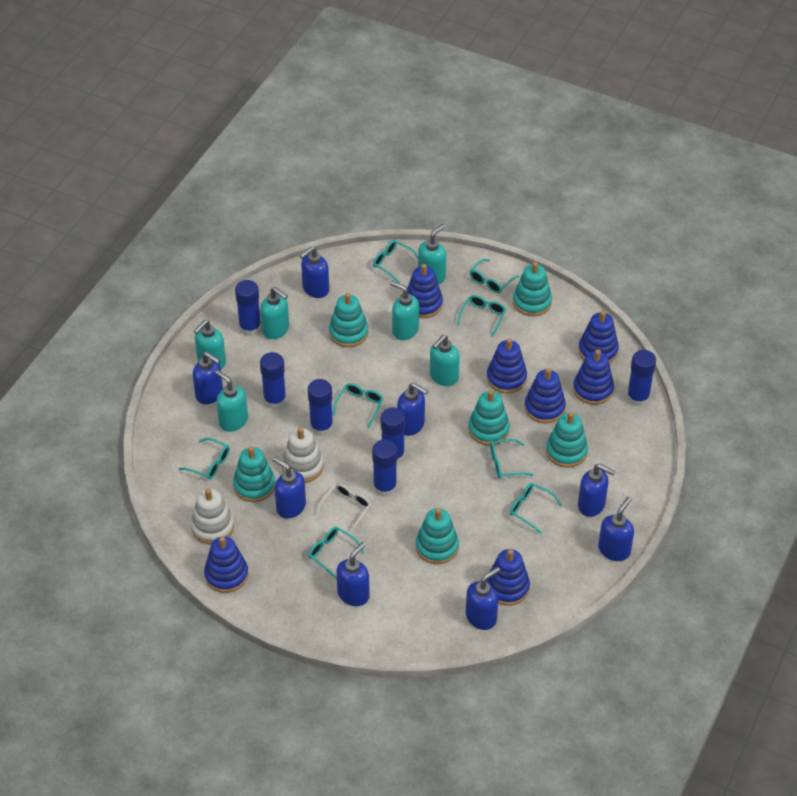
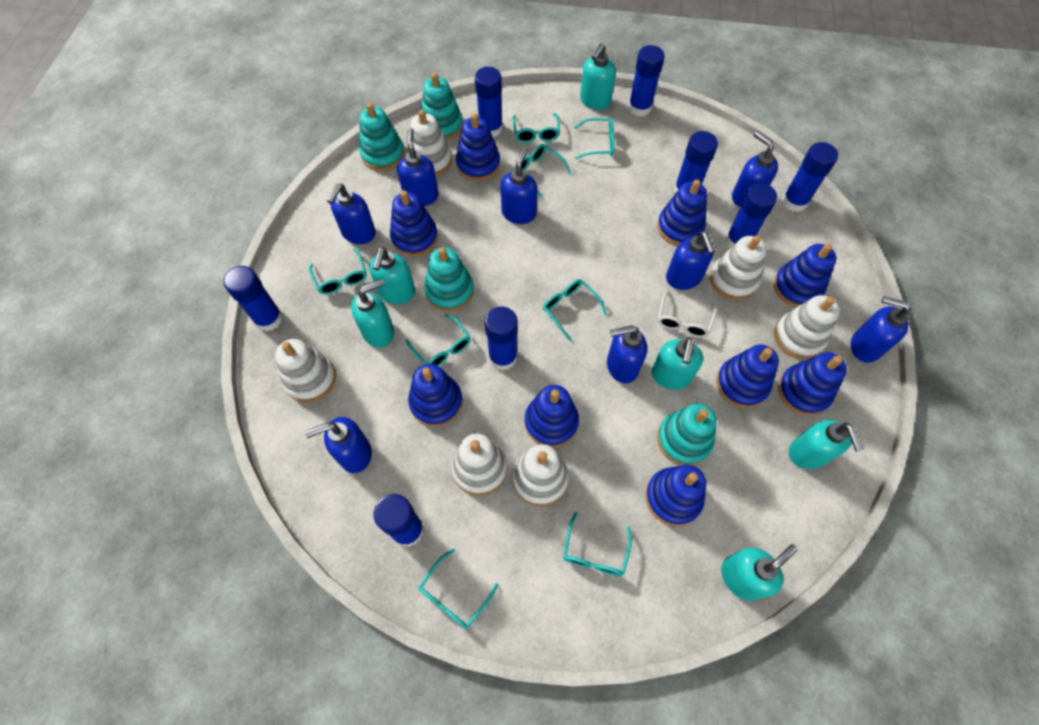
blue glue stick: [235,280,261,336] [260,352,286,409] [308,379,333,436] [372,439,397,497] [381,407,405,464] [627,350,656,407] = 6 -> [223,266,283,332] [373,494,424,547] [475,67,503,137] [485,306,518,371] [628,45,665,117] [674,131,718,193] [725,183,777,248] [782,142,838,212] = 8
blue stacking toy: [204,536,249,593] [407,264,443,318] [486,549,530,606] [487,338,527,393] [524,368,566,423] [573,350,614,405] [578,311,619,363] = 7 -> [390,190,438,257] [408,364,463,427] [456,113,500,181] [525,385,579,448] [645,465,706,526] [657,180,707,246] [716,345,779,408] [774,244,836,307] [778,352,847,416] = 9
turquoise stacking toy: [233,446,276,502] [329,293,368,347] [416,508,459,564] [468,390,510,445] [513,262,552,316] [546,412,588,468] = 6 -> [359,103,404,171] [421,73,463,141] [424,247,474,312] [657,404,717,466] = 4
white stacking toy: [191,488,234,544] [282,427,324,483] = 2 -> [275,339,336,402] [408,109,452,176] [451,434,508,496] [512,444,569,506] [710,235,766,300] [774,295,840,359] = 6

